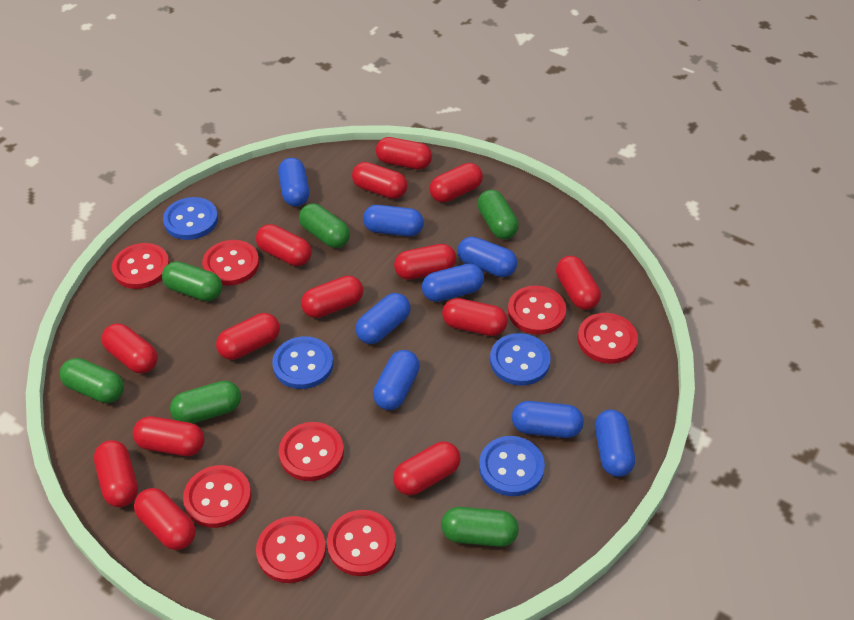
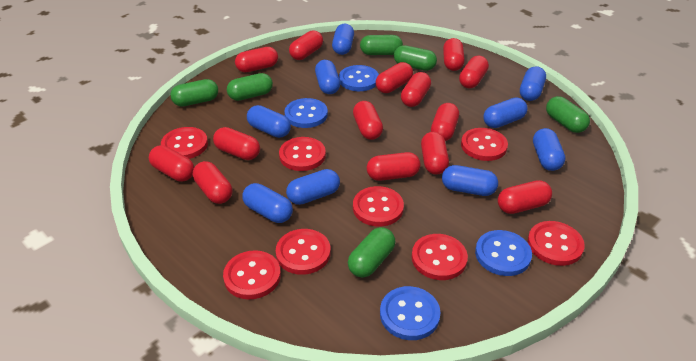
blue capsule: [278,158,309,206] [355,293,410,344] [363,205,424,236] [373,350,420,410] [422,264,484,302] [458,237,517,277] [512,401,584,438] [595,410,635,477] = 8 -> [242,183,293,223] [247,105,291,138] [286,169,340,205] [315,60,340,94] [332,24,354,55] [442,165,498,196] [483,97,528,128] [520,66,546,101] [533,128,565,171] = 9

